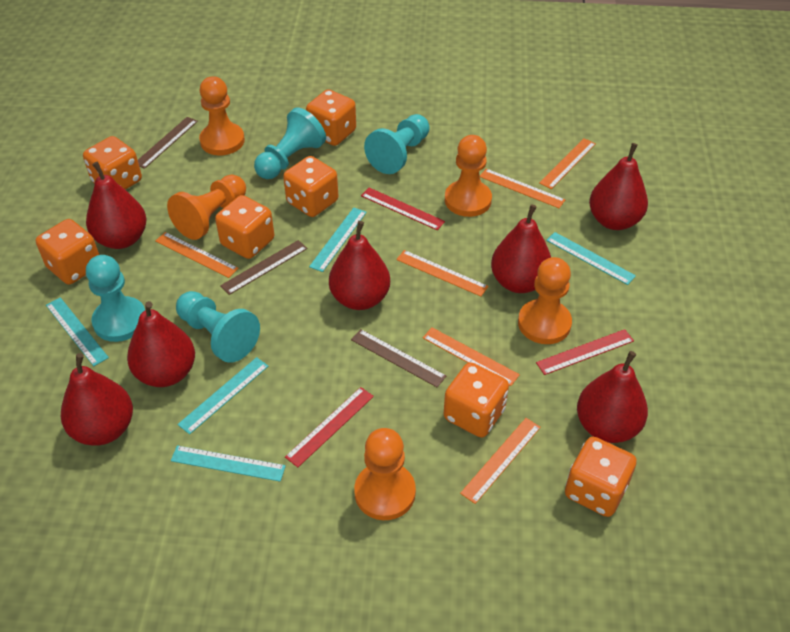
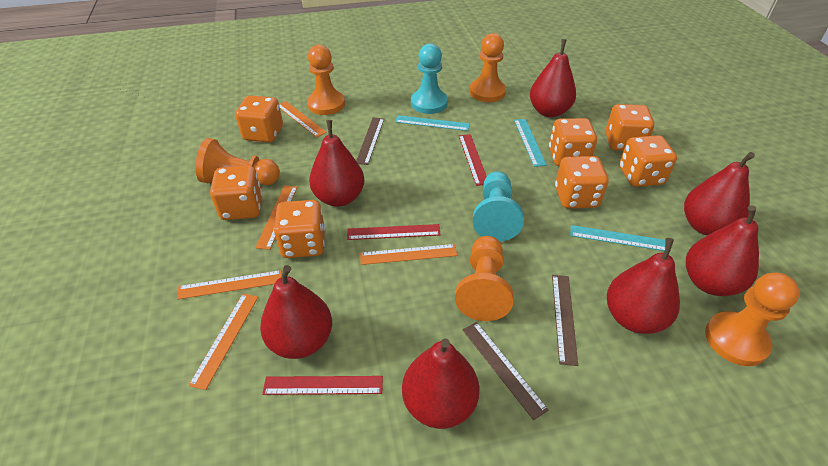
orange ruler: [155,232,239,278] [396,250,488,296] [423,327,520,386] [460,418,541,504] [480,169,565,208] [539,138,596,189] = 6 -> [177,270,282,300] [188,293,258,390] [255,185,297,250] [279,101,327,137] [360,244,457,265] = 5
turquoise pawn: [86,255,145,342] [176,291,260,363] [254,107,326,179] [364,114,430,174] = 4 -> [411,43,448,114] [473,171,524,242] = 2
turquoise ruler: [46,297,109,366] [171,445,286,482] [177,357,268,434] [309,208,367,272] [546,232,636,285] = 5 -> [395,115,470,131] [514,119,547,167] [570,225,666,251] = 3

